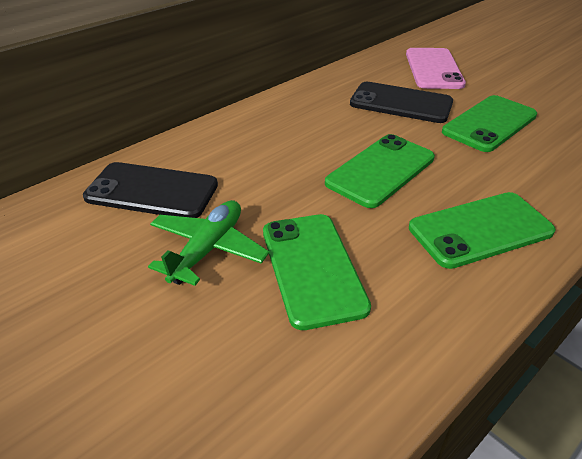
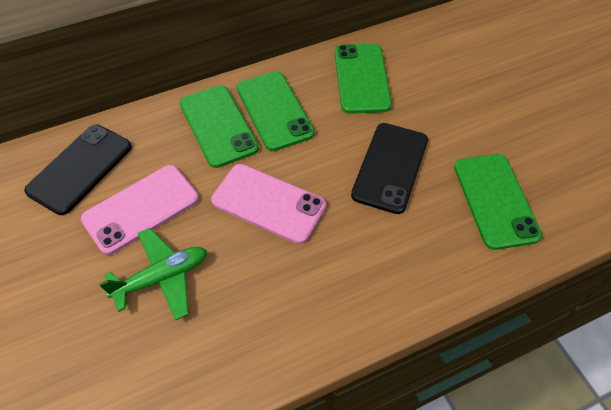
pink phone: [406,48,466,89] = 1 -> [81,165,199,255] [211,164,326,244] = 2

